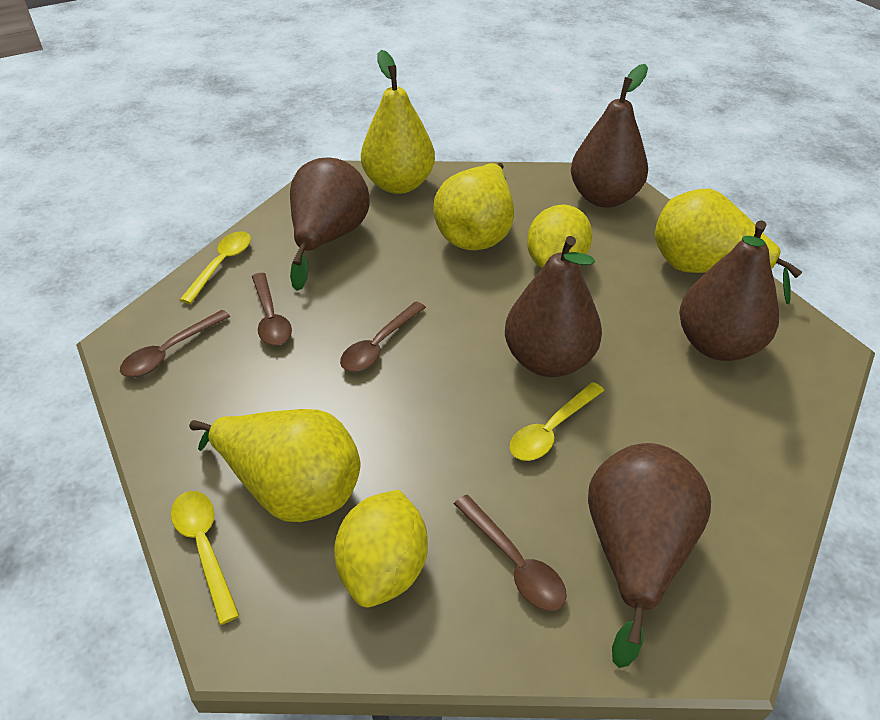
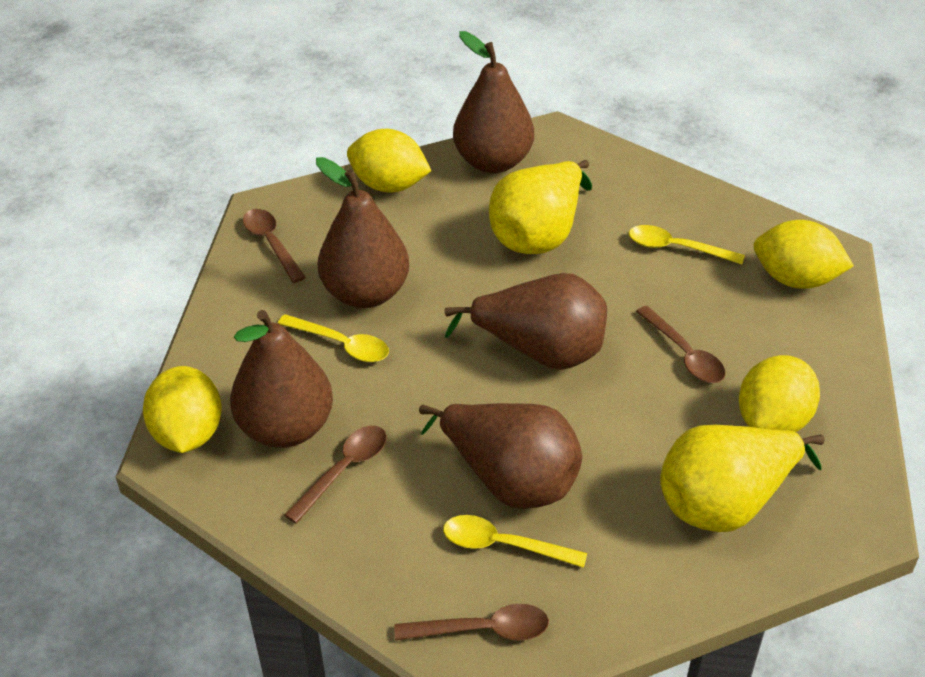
yellow lemon: [334,490,428,607] [527,204,592,268] = 2 -> [143,366,222,453] [347,129,431,192] [739,355,820,432] [754,220,854,289] = 4
yellow pear: [189,409,361,522] [361,50,435,194] [433,163,514,250] [654,189,802,304] = 4 -> [489,160,592,254] [660,425,825,532] = 2

